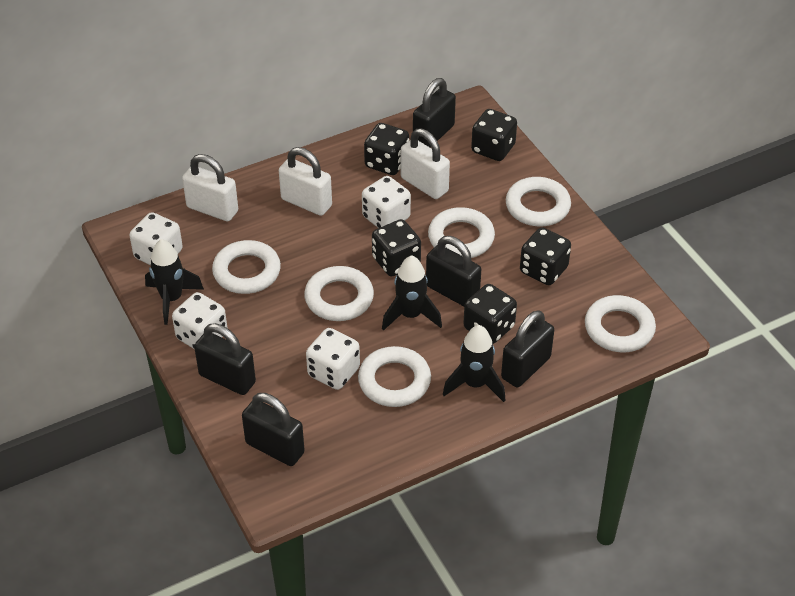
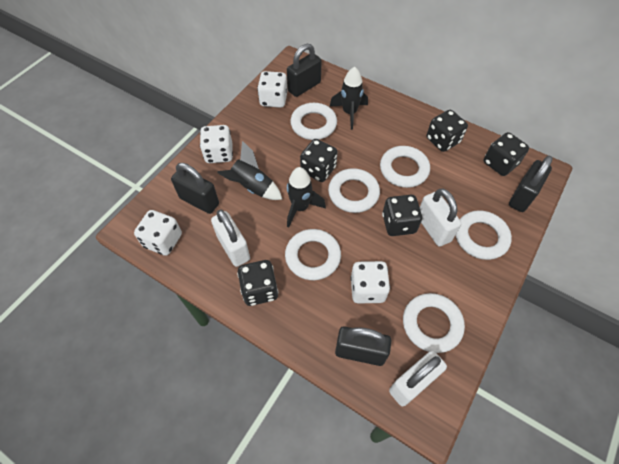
black padlock: [194,323,256,395] [242,393,305,466] [413,78,456,147] [426,236,481,306] [501,310,554,387] = 5 -> [171,163,219,214] [287,44,322,97] [335,326,391,366] [509,156,553,212] = 4

